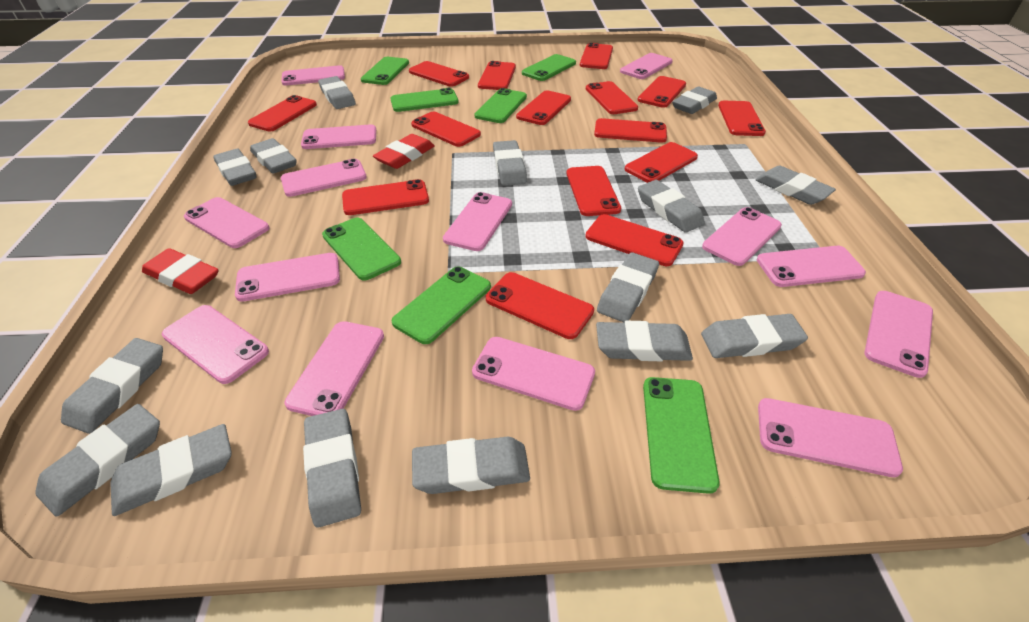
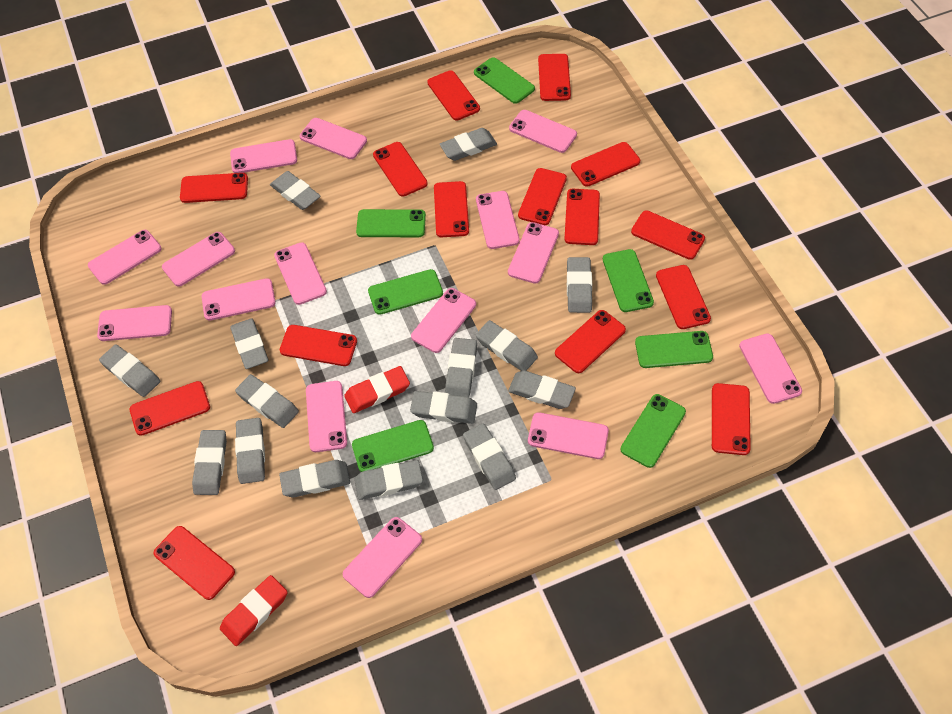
pink phone: [162,305,269,384] [184,197,269,248] [235,253,340,302] [281,65,345,86] [281,159,367,197] [284,321,384,416] [301,124,376,149] [443,192,512,251] [472,337,595,411] [620,53,673,79] [702,207,782,266] [757,246,866,287] [758,398,903,477] [864,291,933,378] = 14 -> [88,230,162,285] [97,305,172,341] [162,232,235,287] [202,278,276,321] [230,139,297,173] [274,242,327,305] [300,118,367,159] [306,381,347,452] [343,517,422,598] [411,288,476,353] [476,191,520,249] [508,222,559,284] [509,110,577,153] [528,412,609,459] [739,333,802,404] = 15

